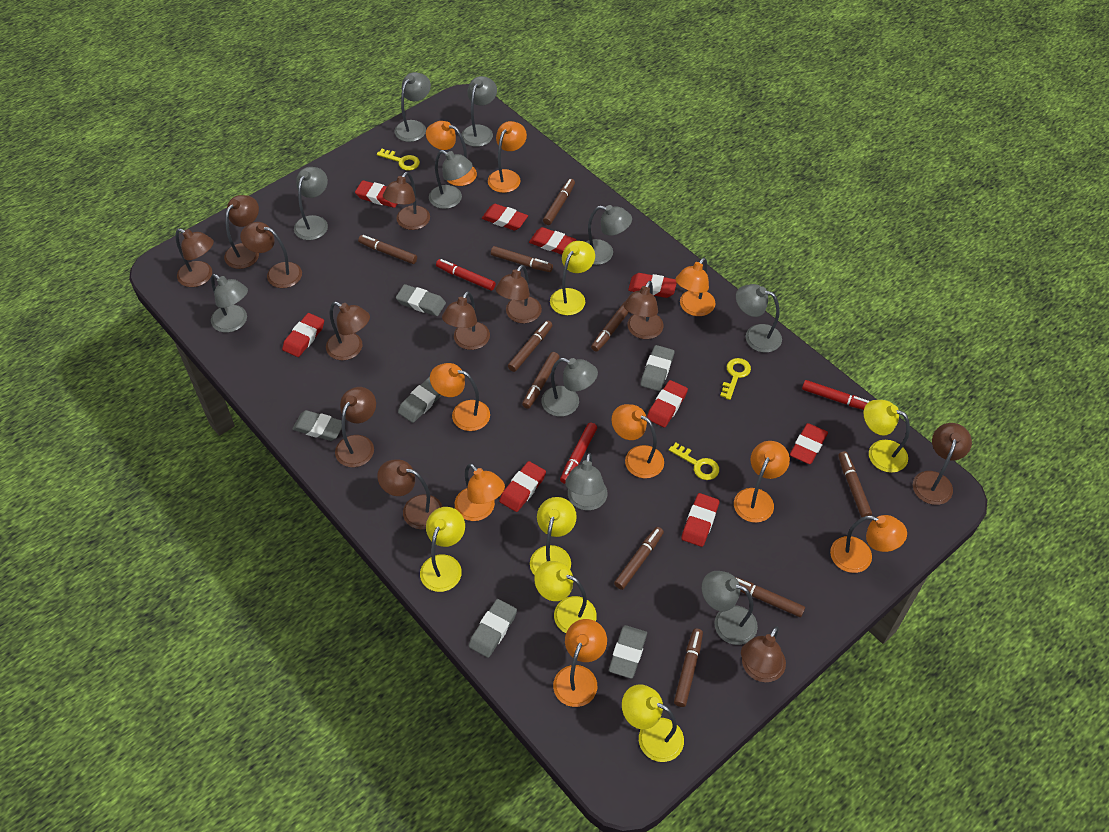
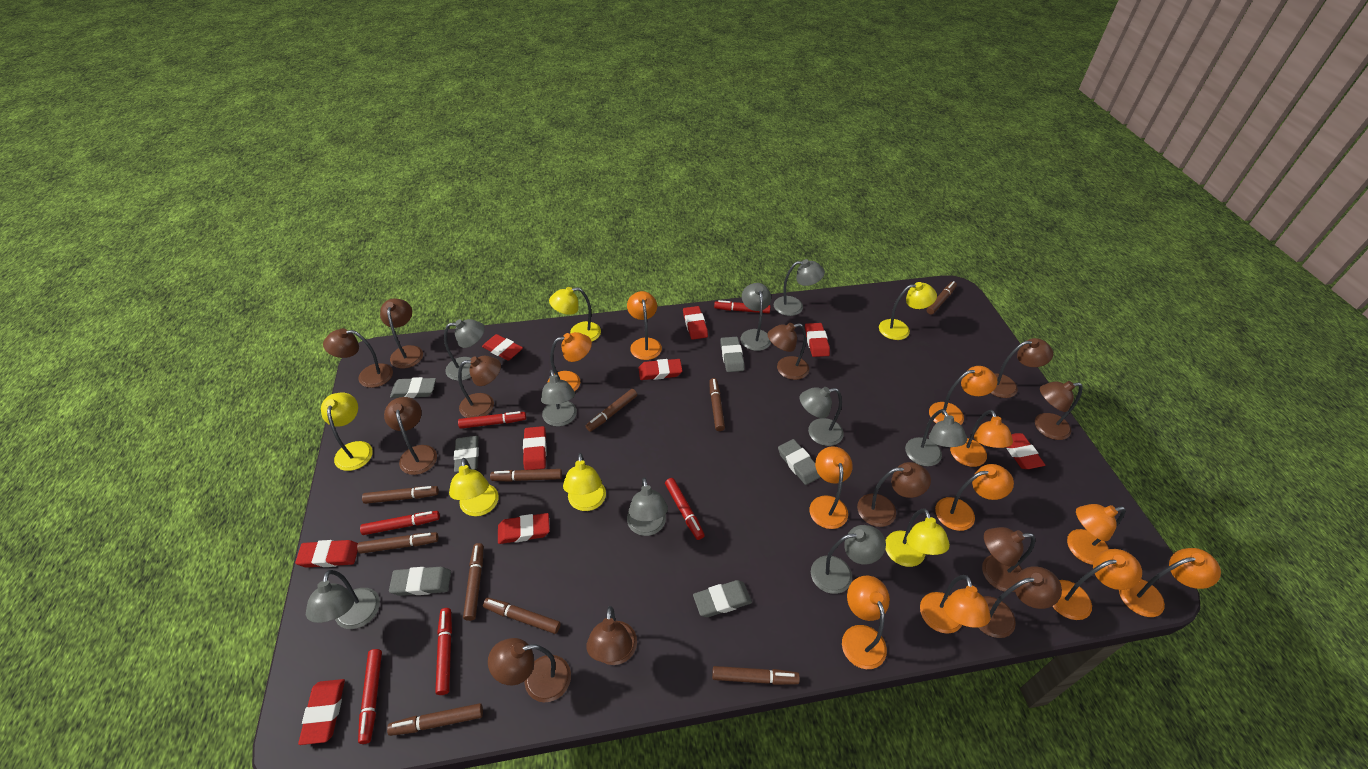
grey lamp: [211,274,248,333] [294,167,328,240] [394,72,431,142] [429,150,473,209] [461,76,497,147] [541,358,598,417] [565,453,607,510] [586,205,632,265] [702,571,758,645] [736,284,782,353] = 10 -> [306,570,380,629] [444,319,485,381] [541,369,577,427] [627,477,668,536] [740,283,771,351] [774,259,825,316] [800,387,844,446] [811,525,886,594] [905,409,967,466] = 9
orange lamp: [426,121,477,186] [430,363,490,431] [455,463,505,521] [488,121,527,193] [553,619,607,707] [611,404,664,478] [675,258,716,316] [734,441,790,523] [830,515,907,573] = 9 -> [547,332,592,391] [627,291,662,360] [809,446,853,529] [842,576,890,669] [920,575,991,634] [929,366,997,425] [935,464,1014,531] [950,410,1013,467] [1052,549,1142,620] [1067,504,1126,565] [1119,548,1221,617] = 11
red marker: [436,259,496,291] [560,423,597,484] [802,380,869,410] = 3 -> [358,649,382,744] [360,511,440,535] [435,608,452,695] [458,411,526,429] [665,478,705,540] [714,300,770,313] = 6
yellow key: [377,149,420,171] [669,443,719,480] [720,358,751,400] = 3 -> none = 0

